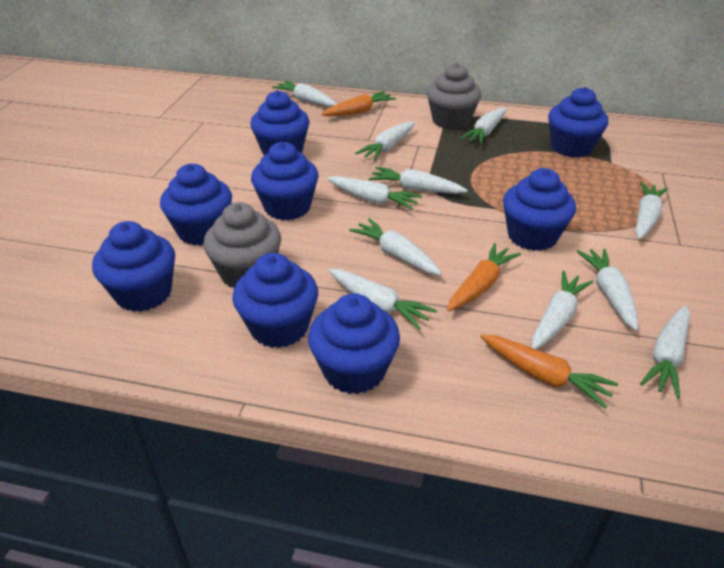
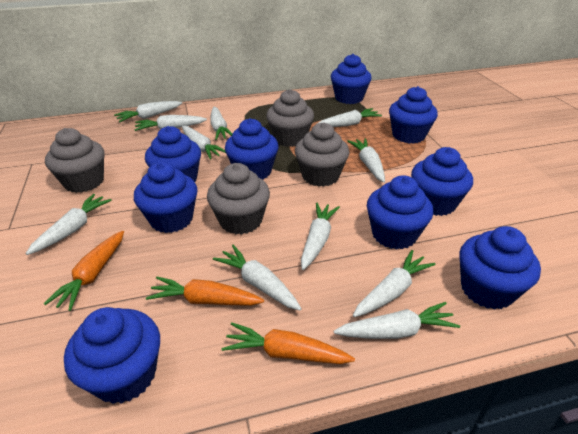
blue cupcake: [92,221,175,312] [160,164,232,246] [232,253,318,348] [250,90,309,156] [251,142,319,220] [308,293,400,394] [503,168,576,251] [548,87,608,158] = 8 -> [64,307,160,404] [134,162,198,233] [145,126,201,182] [225,118,279,180] [331,54,372,104] [367,175,433,250] [389,86,438,144] [411,147,473,216] [459,226,541,310] = 9
grey cupcake: [203,202,281,288] [427,63,481,130] = 2 -> [45,128,104,193] [207,163,270,235] [266,89,314,147] [295,122,349,187] = 4

